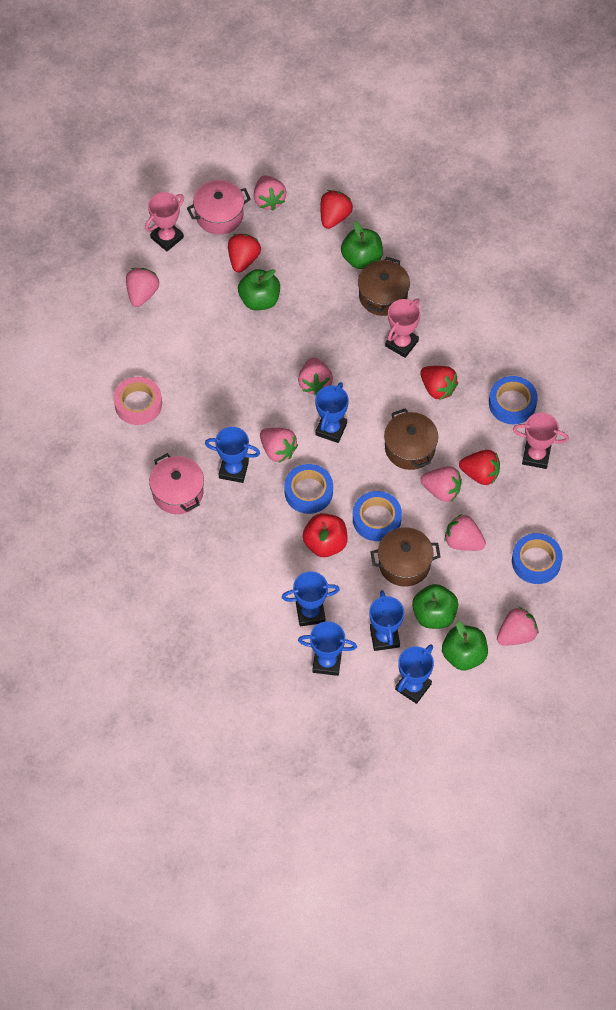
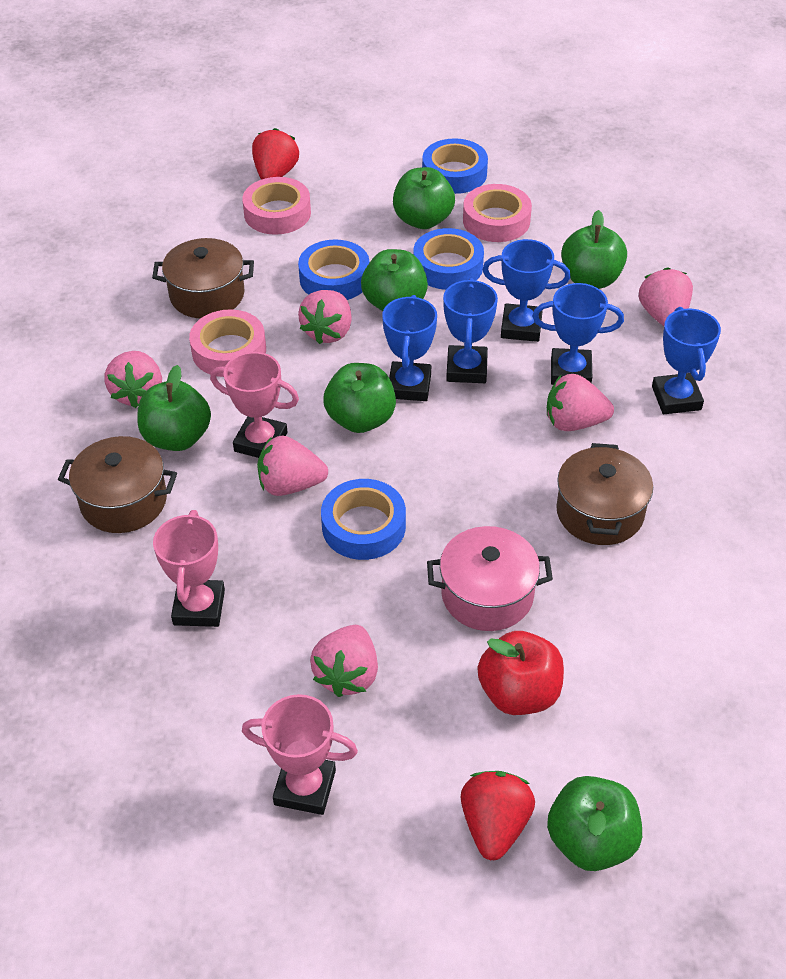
blue trophy: [205,427,260,483] [282,571,340,626] [298,621,357,676] [315,382,349,443] [369,590,404,651] [395,644,434,704] = 6 -> [382,295,437,401] [443,278,498,383] [483,239,570,342] [532,283,624,385] [652,307,721,414] = 5
green apple: [238,269,280,310] [341,221,383,269] [412,584,458,629] [442,621,488,670] = 4 -> [137,365,211,451] [323,363,396,433] [361,249,428,311] [393,167,455,229] [547,776,642,871] [561,210,627,289] = 6
pink pot: [149,453,204,514] [187,180,251,235] = 2 -> [427,526,553,631] = 1
pink strawberry: [126,268,159,307] [254,175,286,210] [260,428,298,463] [298,357,333,395] [420,466,462,502] [444,514,486,551] [497,607,538,646] = 7 -> [104,351,162,408] [257,436,328,496] [298,290,352,344] [310,625,378,697] [547,374,614,431] [639,267,693,326] = 6
pink tape: [114,377,162,425] = 1 -> [189,309,266,377] [242,177,311,235] [463,184,532,242] = 3
red strawberry: [228,234,261,273] [320,190,353,229] [420,366,458,400] [459,450,500,485] = 4 -> [252,128,299,180] [461,771,535,860] = 2

